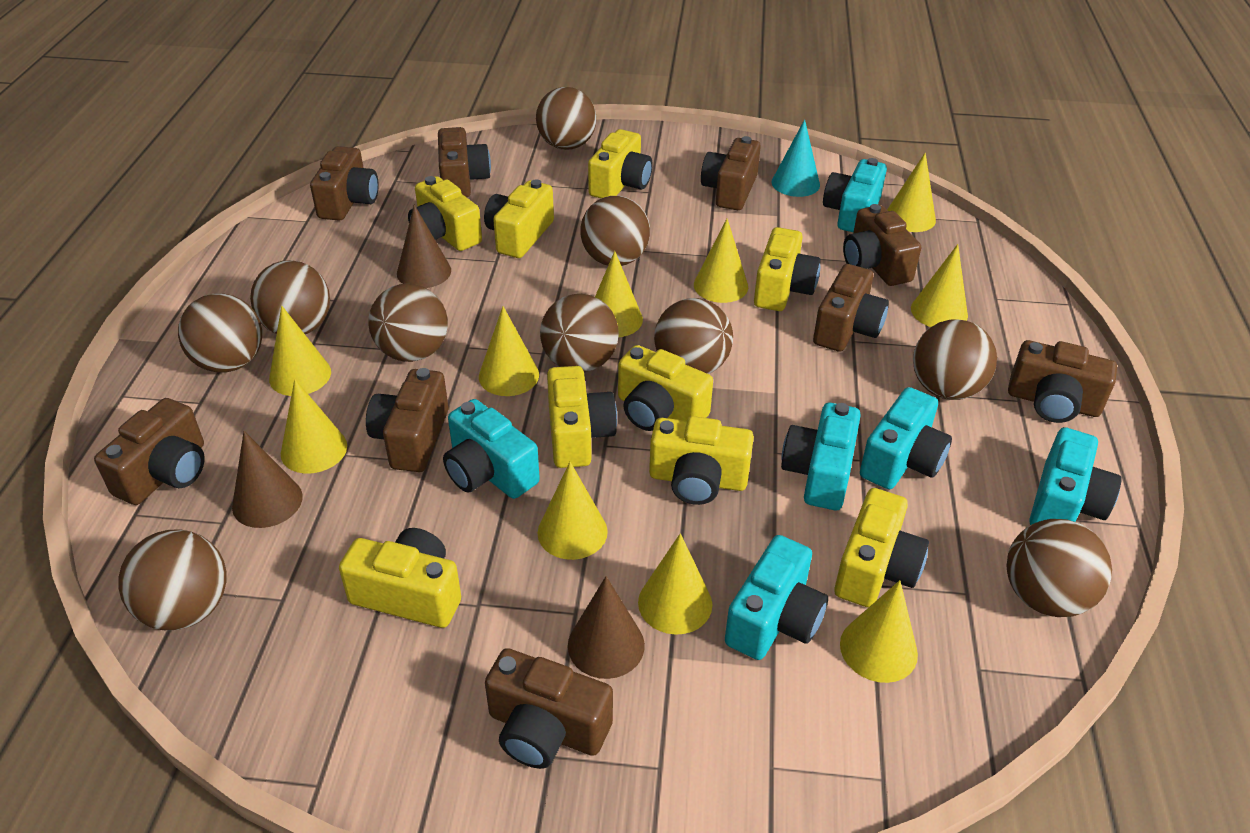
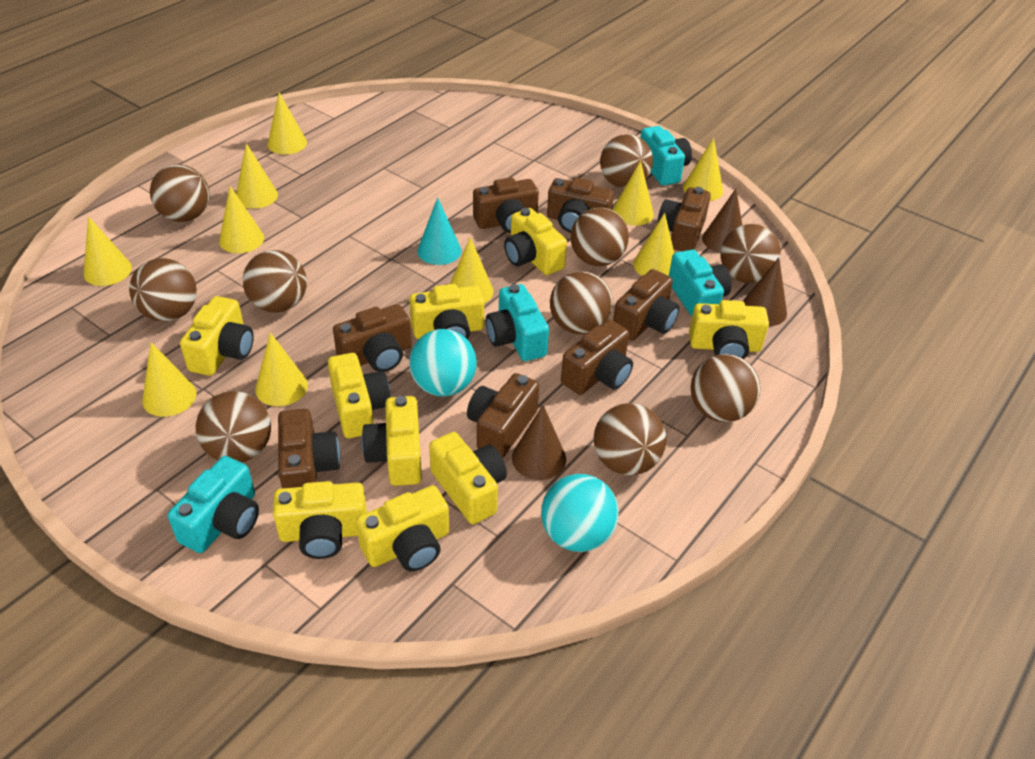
brown camera: [94,398,205,505] [310,146,379,221] [366,368,449,472] [438,127,491,197] [485,648,613,769] [701,136,761,210] [813,264,889,352] [843,204,921,286] [1008,340,1117,423] = 9 -> [278,409,340,488] [333,304,412,372] [467,373,539,458] [473,177,539,233] [547,177,614,233] [561,319,633,395] [613,269,679,341] [657,187,711,251] = 8
turquoise ball: none = 0 -> [409,329,477,396] [541,474,619,552] = 2
turquoise camera: [443,399,540,499] [725,535,828,660] [781,403,861,510] [823,158,887,232] [860,387,952,489] [1030,427,1122,525] = 6 -> [168,456,259,553] [486,284,549,361] [640,126,692,186] [669,250,732,317] = 4

